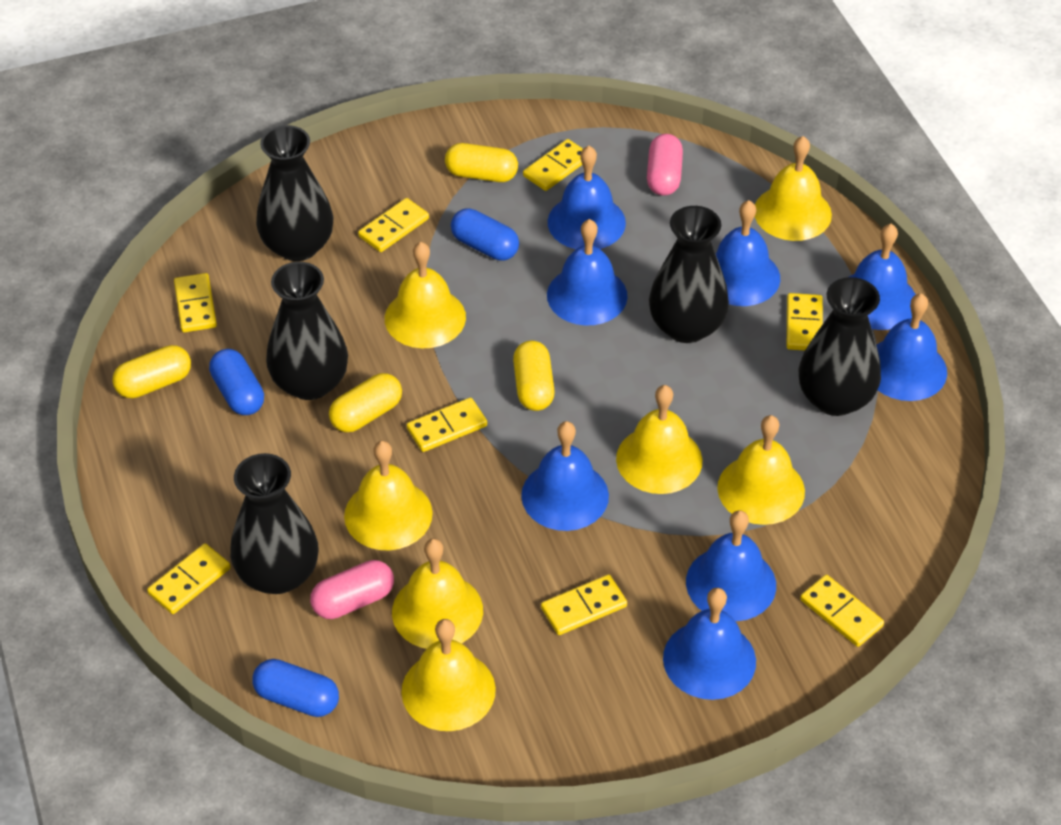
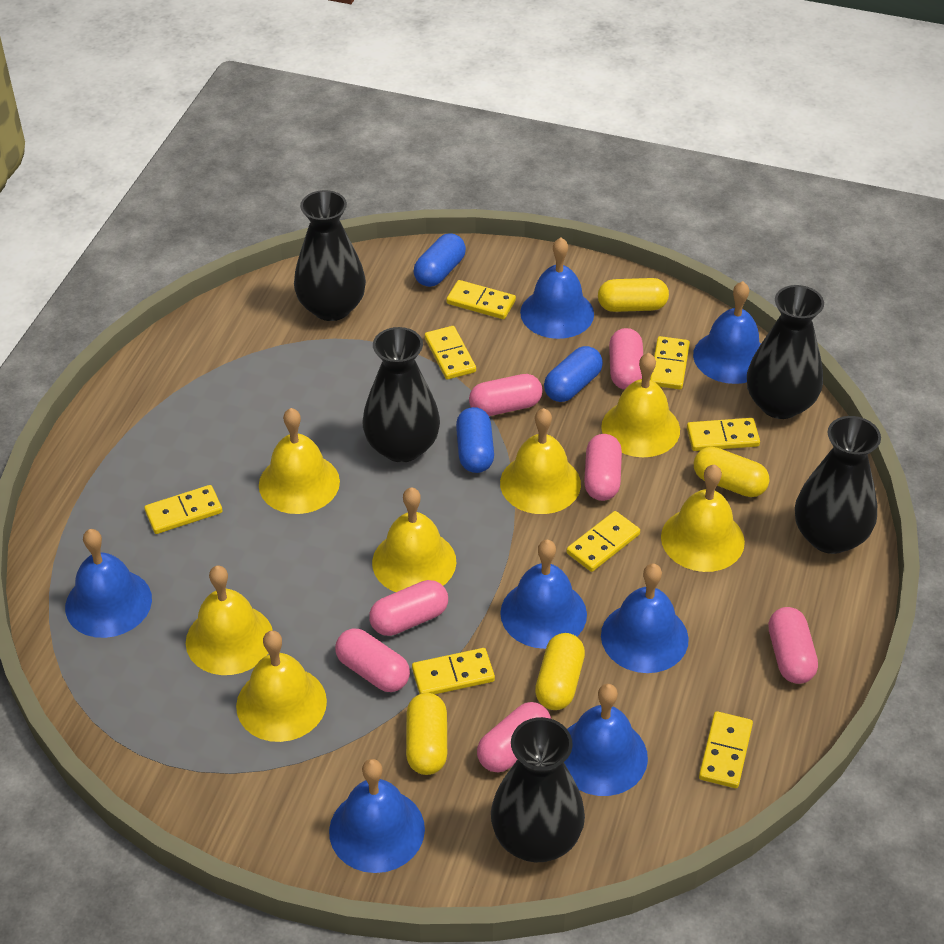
blue bell: [521,421,609,531] [547,219,628,325] [548,146,626,249] [663,588,756,700] [686,510,776,621] [715,200,780,306] [849,224,916,330] [876,293,947,401] = 8 -> [65,529,152,638] [329,759,425,873] [500,539,587,649] [520,238,594,339] [564,684,648,796] [601,563,689,673] [693,281,761,384] = 7
pink capsule: [310,560,394,619] [647,134,683,196] = 2 -> [335,629,410,692] [369,580,448,636] [469,374,543,416] [477,702,551,772] [584,434,622,501] [609,328,643,389] [768,607,818,684] = 7

